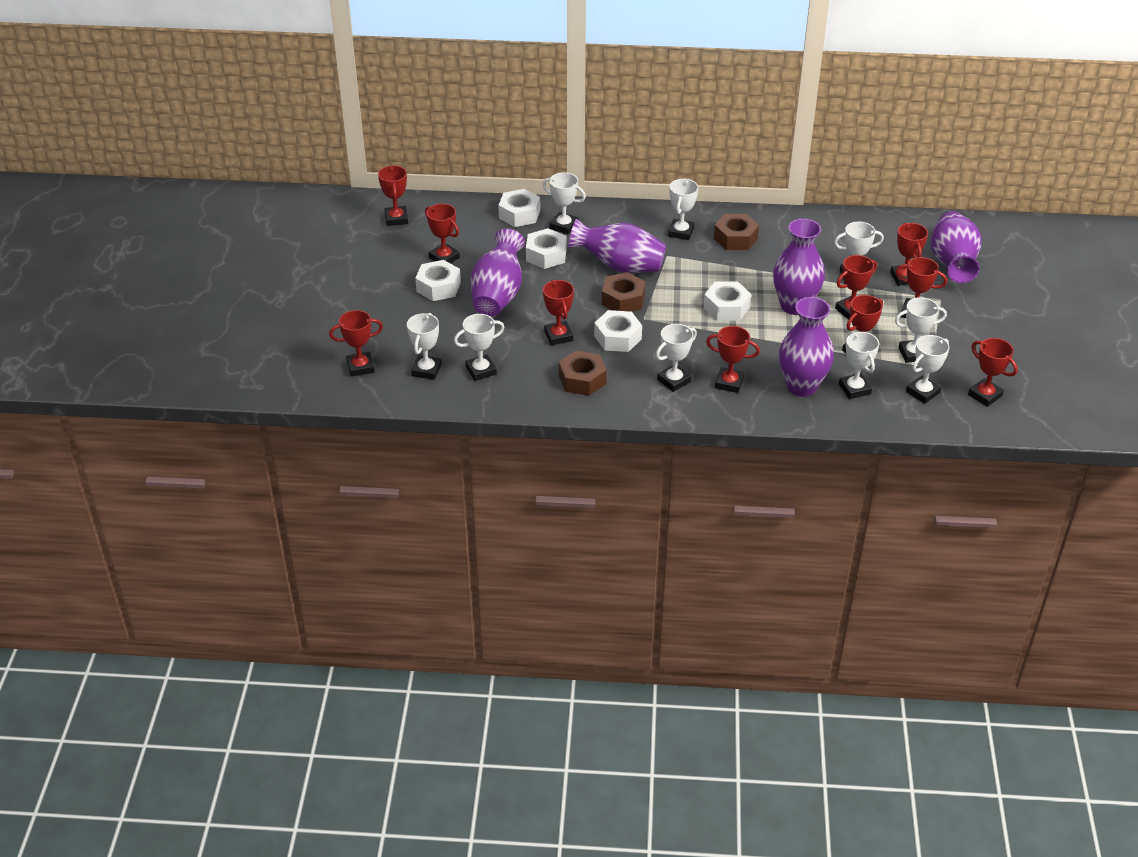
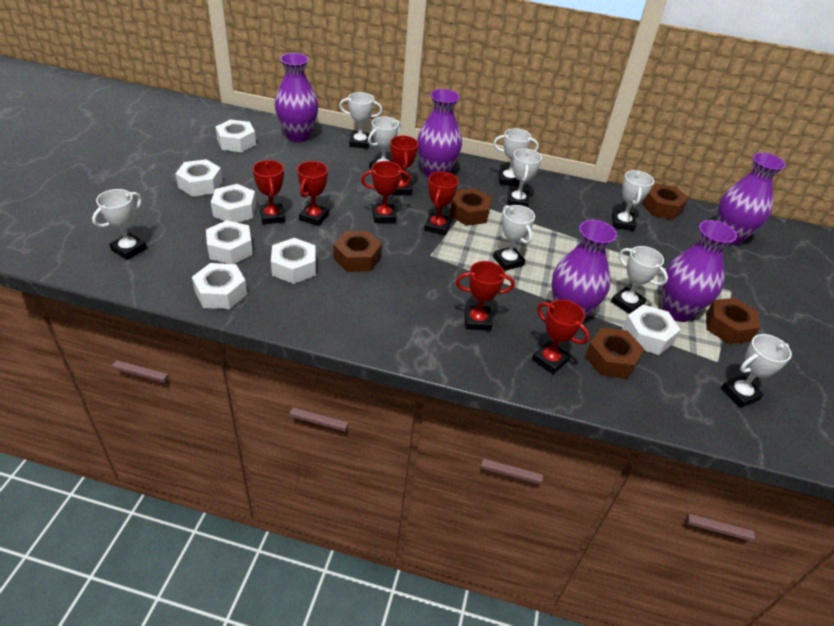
brown nut: [559,351,607,396] [602,272,645,312] [714,214,759,250] = 3 -> [333,231,382,272] [450,188,492,226] [585,328,644,379] [642,183,688,220] [706,298,760,344] = 5
red trophy: [329,310,383,377] [378,165,408,226] [425,204,460,263] [543,280,574,345] [706,326,760,393] [835,255,877,319] [842,295,883,353] [890,223,928,286] [895,257,947,318] [968,338,1018,407] = 10 -> [252,160,285,224] [297,161,329,226] [361,161,411,223] [390,136,418,195] [424,171,459,235] [456,261,515,331] [532,300,590,374] = 7
white nut: [415,260,461,301] [498,189,540,227] [526,228,567,269] [594,310,642,352] [704,281,751,321] = 5 -> [175,159,223,197] [192,263,247,309] [206,220,253,264] [211,184,256,223] [215,119,256,152] [271,238,316,284] [622,305,680,355] = 7

